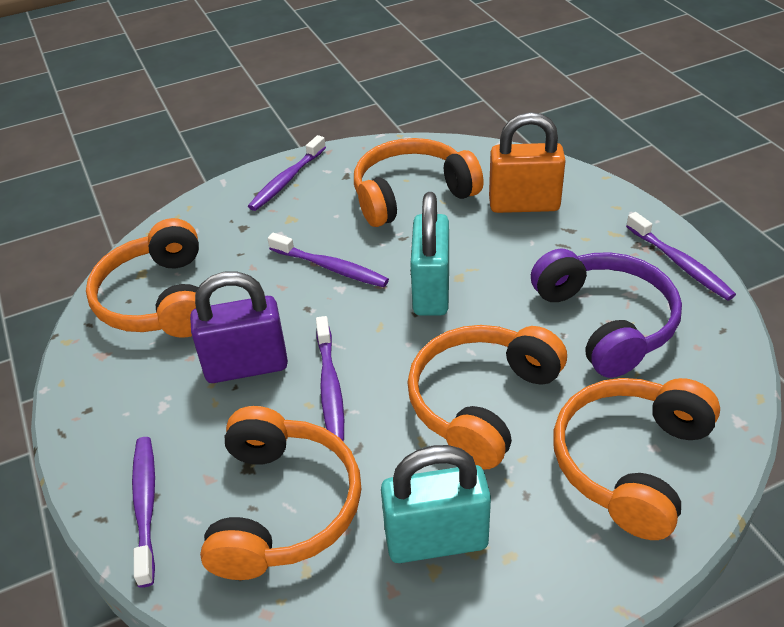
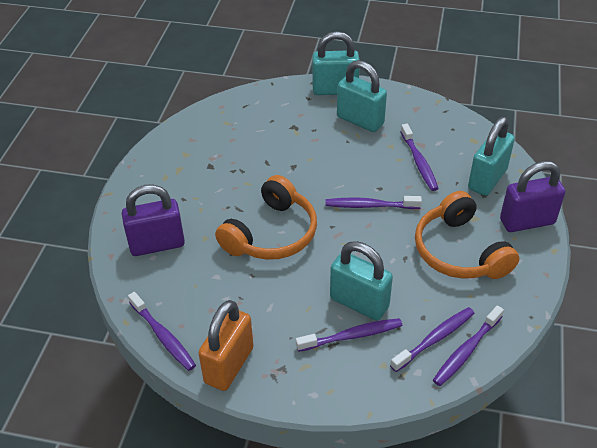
orange headphones: [86,218,199,338] [200,406,361,580] [354,138,484,227] [407,325,567,469] [554,378,720,540] = 5 -> [215,175,317,260] [415,191,519,279] = 2
purple headphones: [531,249,682,378] = 1 -> none = 0
purple padlock: [190,271,288,383] = 1 -> [122,184,185,256] [500,161,566,232] = 2
purple toothbrush: [132,437,155,588] [248,135,326,211] [268,233,389,287] [316,316,344,441] [626,212,736,301] = 5 -> [128,292,196,371] [296,318,402,352] [325,196,422,209] [390,307,474,372] [400,124,439,191] [433,305,504,386] = 6
turquoise padlock: [381,445,491,563] [410,192,449,316] = 2 -> [312,31,359,95] [330,241,393,321] [337,60,387,132] [468,117,515,196] = 4

